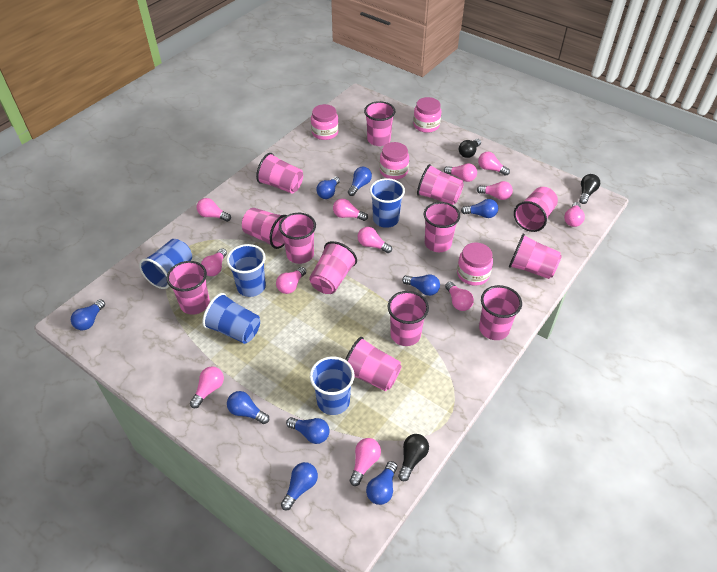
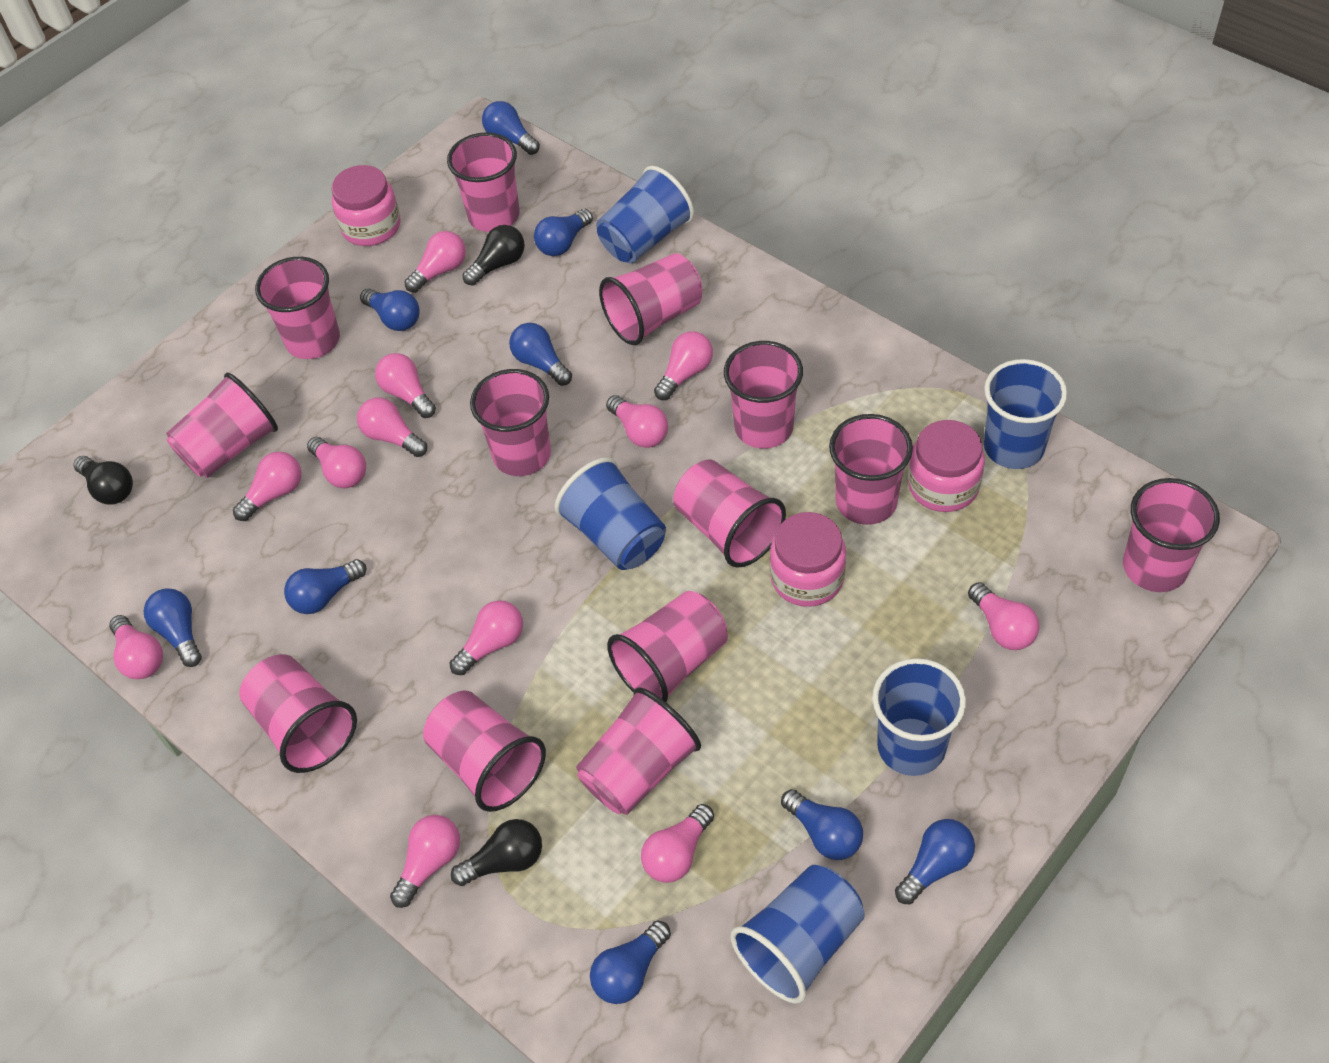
pink jar: [311,104,339,140] [380,142,409,180] [413,97,441,133] [457,243,493,286] = 4 -> [331,165,400,246] [770,512,846,607] [908,420,985,512] = 3

